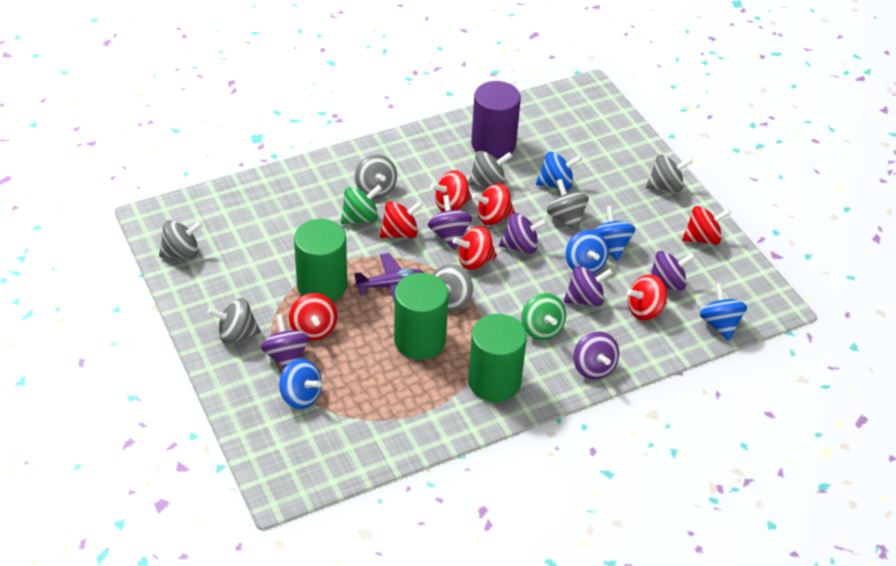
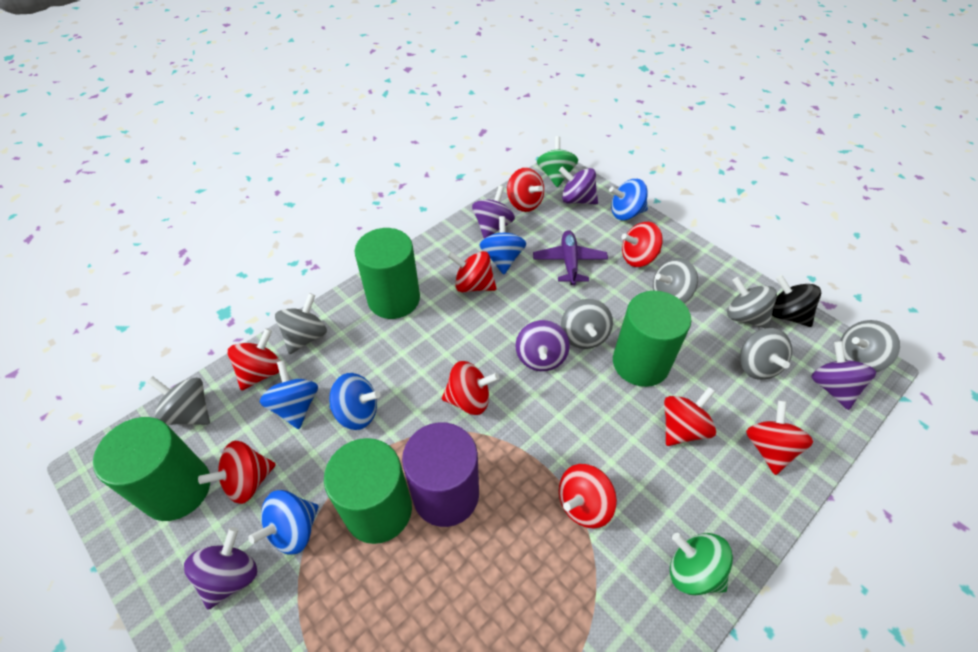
black spinning top: none = 0 -> [772,275,821,327] = 1
green cylinder: [294,219,347,302] [394,273,448,360] [468,314,527,402] = 3 -> [93,417,210,521] [324,438,412,544] [355,228,420,319] [613,291,691,387] = 4
purple spinning top: [261,314,309,368] [428,195,472,250] [499,213,548,254] [564,266,613,306] [573,331,619,380] [651,251,696,290] = 6 -> [184,527,257,609] [472,186,515,239] [515,320,570,371] [559,166,598,205] [811,341,876,410] = 5
red spinning top: [289,293,337,340] [380,201,423,238] [431,170,472,212] [453,226,497,270] [472,183,515,225] [627,274,667,321] [682,206,731,245] = 7 -> [198,441,276,504] [228,328,280,391] [442,361,499,415] [448,251,496,292] [507,168,544,212] [559,464,617,529] [621,222,663,267] [664,387,716,446] [746,401,813,475] = 9

